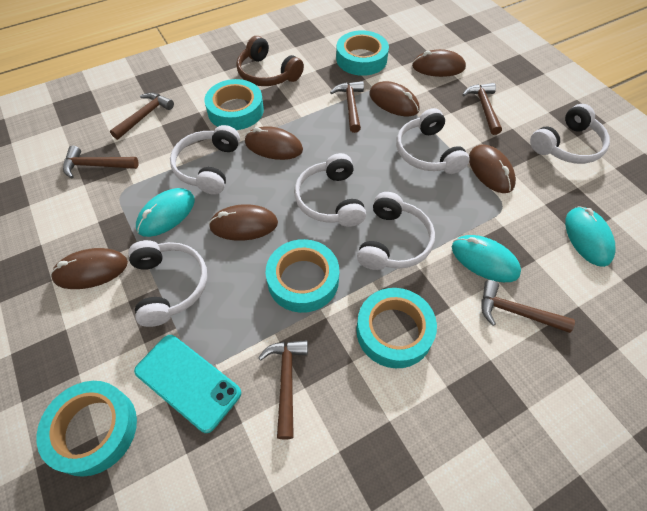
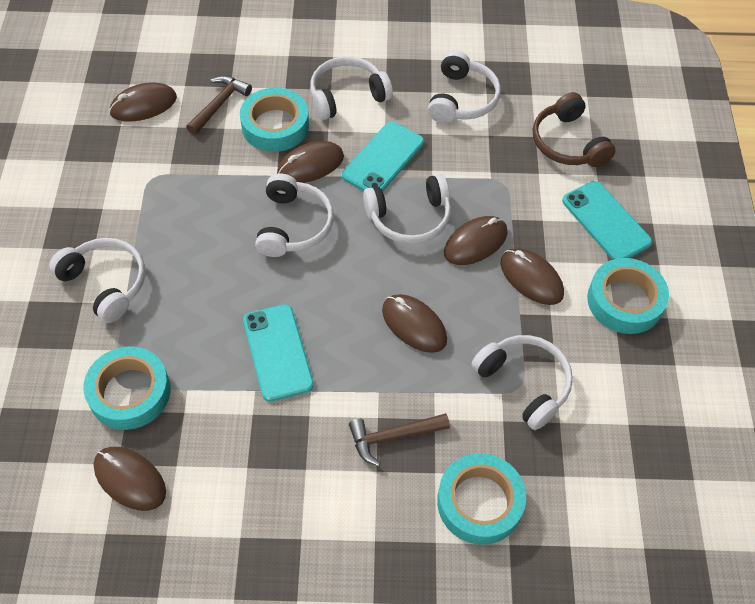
brown hammer: [63,146,138,179] [110,92,174,140] [258,340,308,440] [330,81,364,133] [462,83,502,135] [481,280,575,333] = 6 -> [186,76,252,135] [349,413,450,466] = 2
turquoise mouse: [136,188,195,237] [452,235,521,282] [565,206,615,267] = 3 -> none = 0
turquoise phone: [134,335,241,433] = 1 -> [243,304,314,402] [342,122,424,191] [562,181,652,260] = 3
turquoise tape: [37,381,137,477] [205,79,264,130] [266,239,339,313] [336,30,389,76] [356,288,437,368] = 5 -> [83,346,171,430] [240,88,309,152] [437,453,526,545] [587,258,669,334] = 4

